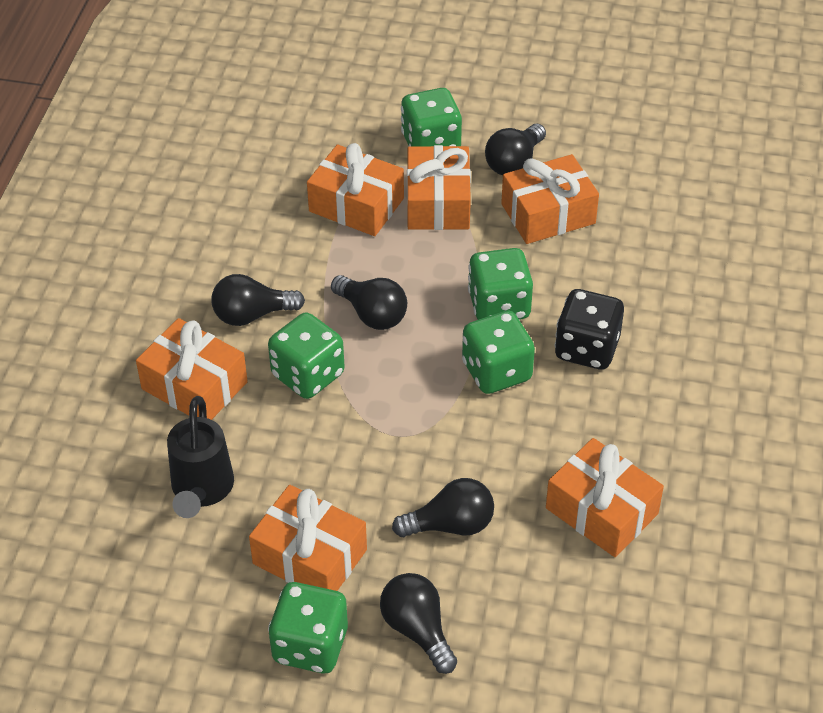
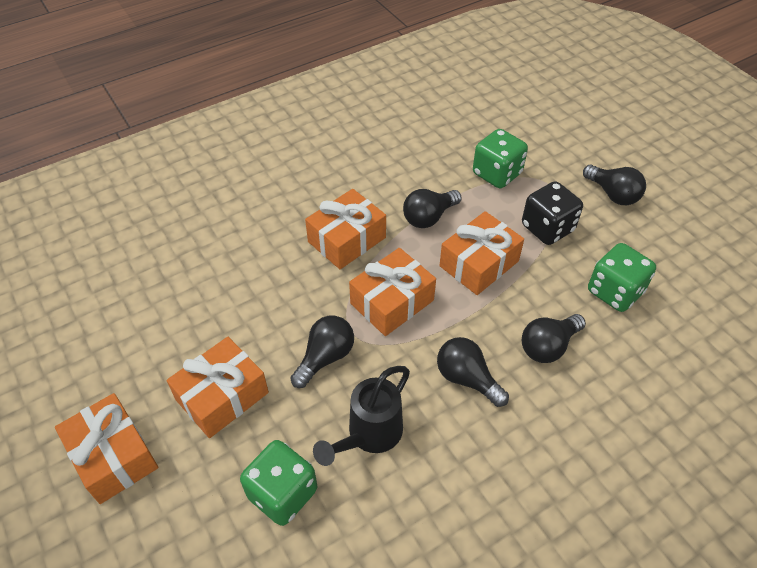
green dice: [268,313,345,399] [268,582,348,673] [401,88,462,146] [462,311,535,394] [468,248,533,320] = 5 -> [240,440,317,526] [473,129,528,188] [588,243,656,312] = 3
orange gift: [136,318,248,420] [249,485,367,591] [307,143,404,236] [407,145,471,230] [501,154,599,244] [546,438,664,557] = 6 -> [55,393,158,504] [167,337,269,438] [305,189,386,269] [349,248,436,336] [439,211,524,295] = 5

